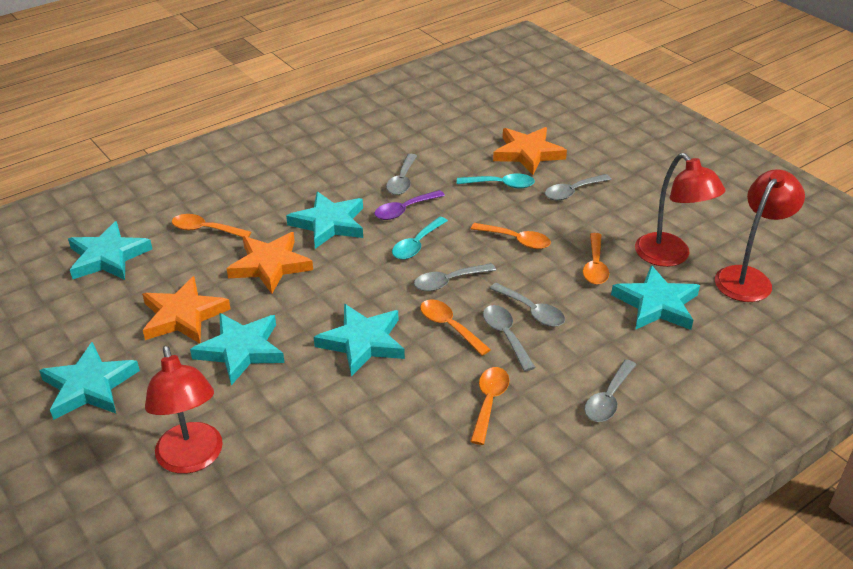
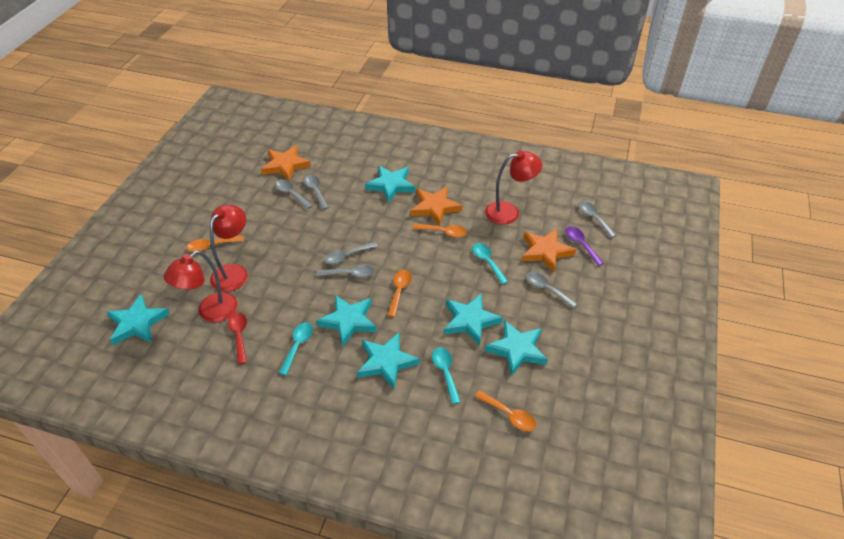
orange spoon: [172,214,251,237] [420,299,491,356] [470,367,509,445] [471,223,551,249] [583,233,609,285] = 5 -> [186,236,244,252] [387,270,412,317] [413,224,467,238] [475,390,536,431] = 4
red spoon: none = 0 -> [228,312,247,365] = 1
turquoise spoon: [392,217,448,259] [457,173,535,189] = 2 -> [279,322,313,375] [432,347,461,404] [472,243,509,284] = 3

